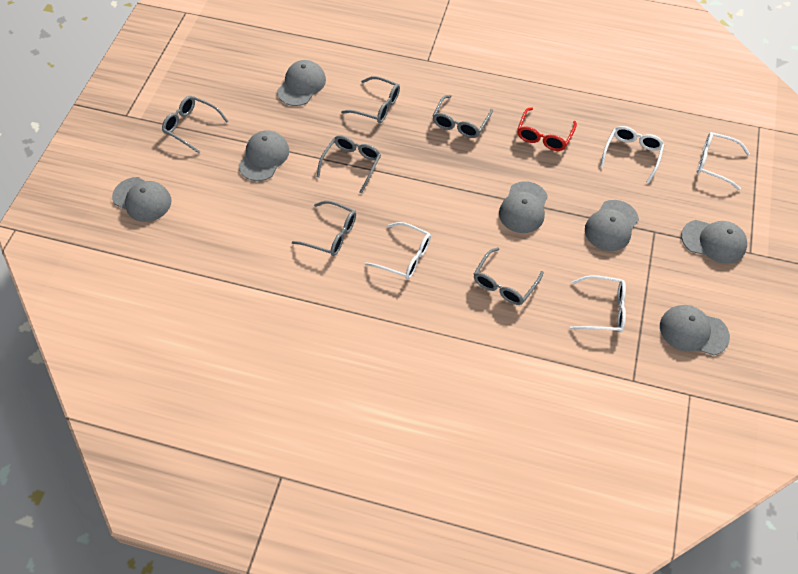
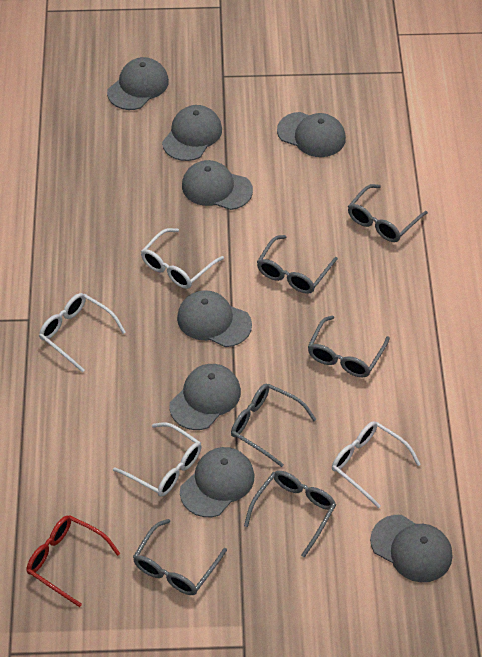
grey cap: [112,177,171,222] [238,130,289,181] [277,60,326,106] [499,181,548,233] [585,200,639,251] [660,305,730,355] [681,220,747,264] = 7 -> [107,57,169,110] [162,105,222,161] [169,364,241,430] [177,290,252,347] [180,447,255,517] [182,160,253,210] [277,112,346,157] [370,515,452,582] = 8

